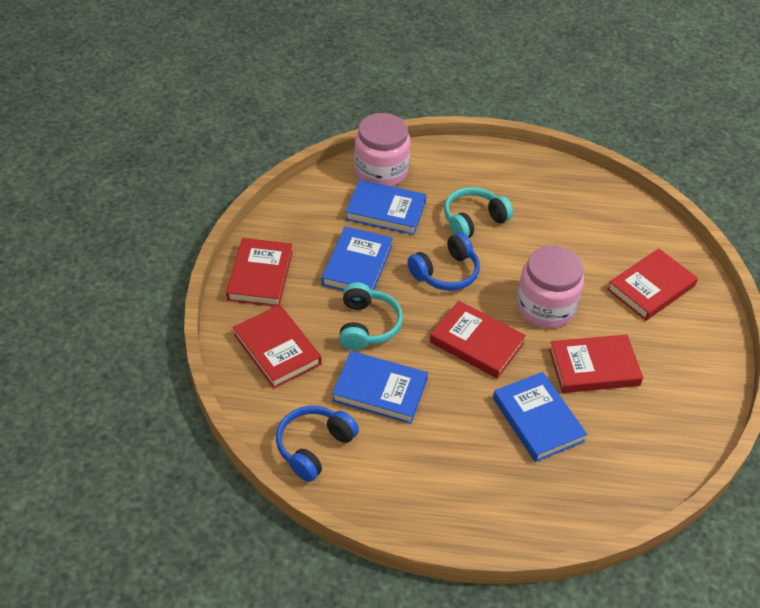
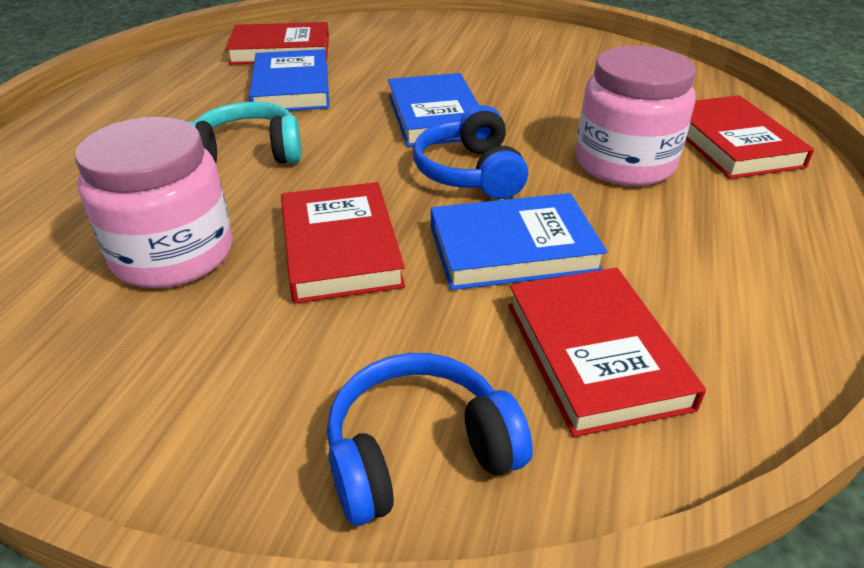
blue book: [321,226,393,291] [332,351,428,424] [345,180,426,235] [493,372,587,462] = 4 -> [249,49,329,111] [388,73,479,147] [431,193,607,290] = 3
red book: [226,238,293,307] [233,305,322,389] [430,301,526,379] [549,335,643,393] [607,249,698,321] = 5 -> [226,22,329,65] [281,182,405,304] [508,268,706,437] [686,95,814,179] = 4
turquoise headphones: [339,282,403,350] [444,187,513,238] = 2 -> [188,102,301,164] = 1

